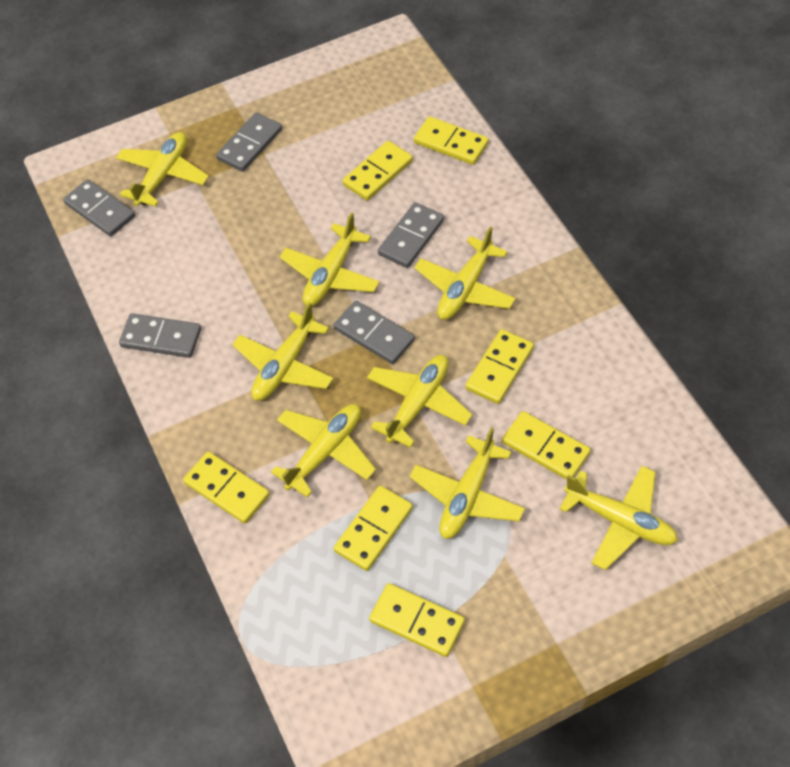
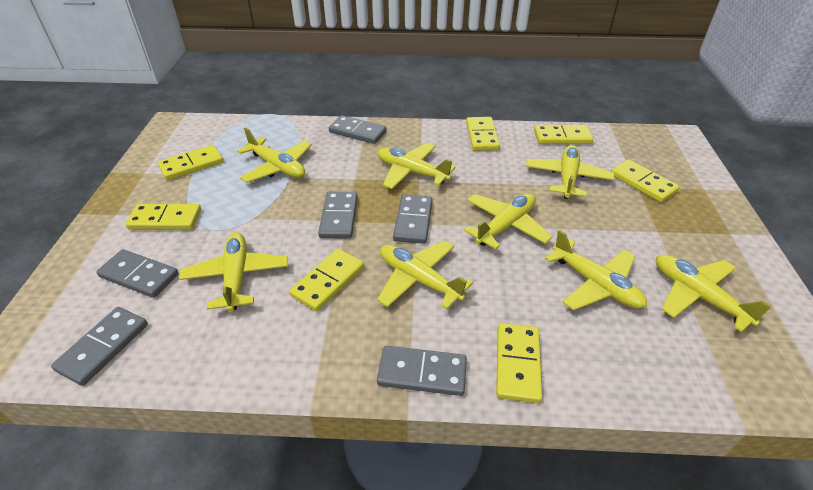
grey domino: [63,179,135,236] [119,313,201,358] [216,112,282,172] [334,301,415,364] [378,202,444,268] = 5 -> [51,307,148,386] [96,249,179,298] [318,192,358,239] [329,115,387,144] [377,346,467,396] [393,194,432,244] = 6

